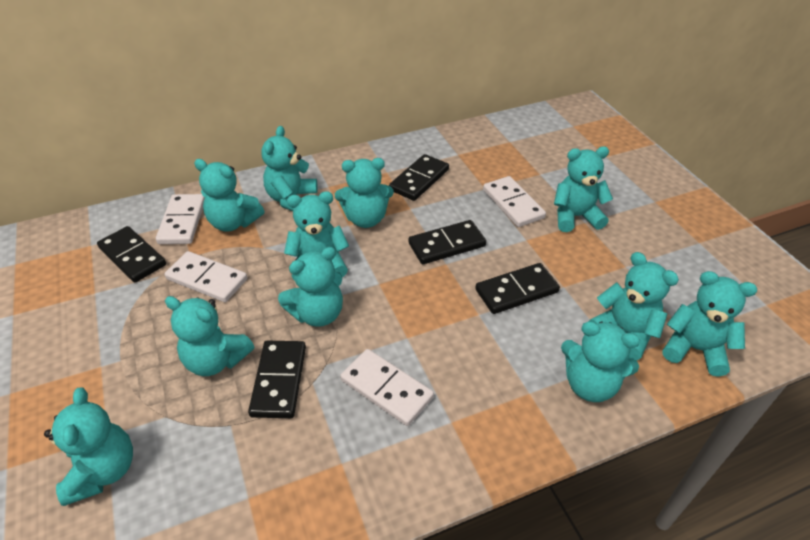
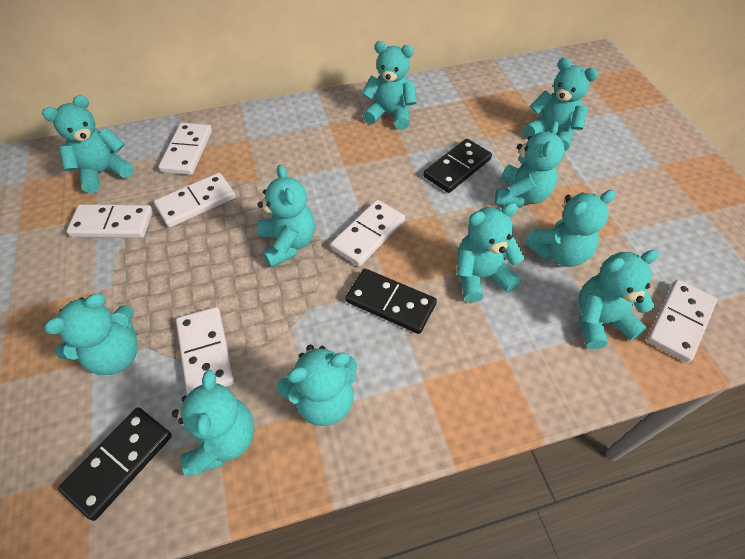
black domino: [97,226,166,282] [248,341,306,418] [389,154,449,201] [408,220,486,264] [476,263,560,314] = 5 -> [58,407,172,521] [345,269,437,334] [423,139,492,193] = 3
white domino: [156,194,205,244] [165,251,247,302] [340,349,434,426] [483,176,546,227] = 4 -> [66,204,153,238] [154,173,236,228] [158,123,212,175] [176,307,234,394] [330,200,405,266] [646,280,717,363] = 6

